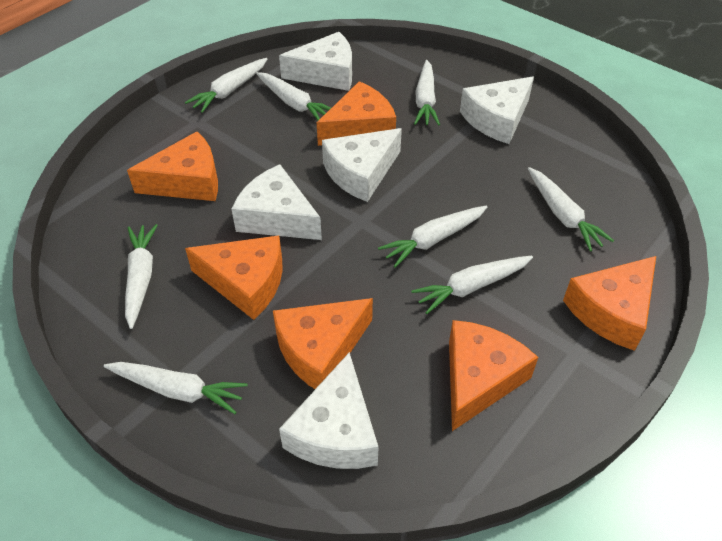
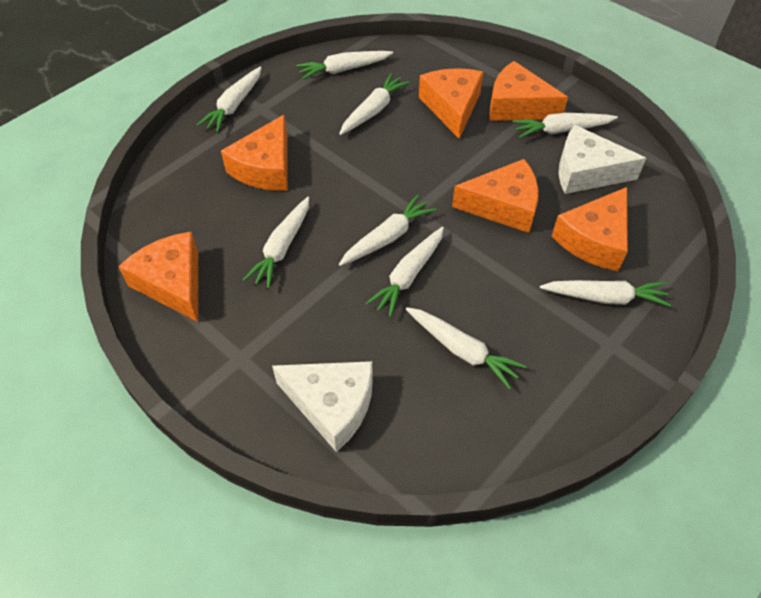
white carrot: [104,362,247,414] [125,224,158,329] [185,58,267,113] [256,72,331,121] [378,206,487,268] [411,256,533,314] [414,60,440,126] [528,167,614,252] = 8 -> [197,66,262,132] [243,197,309,289] [296,51,393,80] [339,73,410,135] [339,195,436,266] [365,227,444,317] [406,307,526,389] [513,113,618,138] [540,280,671,307] = 9
white cheese: [232,164,322,240] [279,32,352,91] [279,352,378,469] [322,128,402,202] [460,77,534,144] = 5 -> [272,361,373,452] [559,125,646,194] = 2

